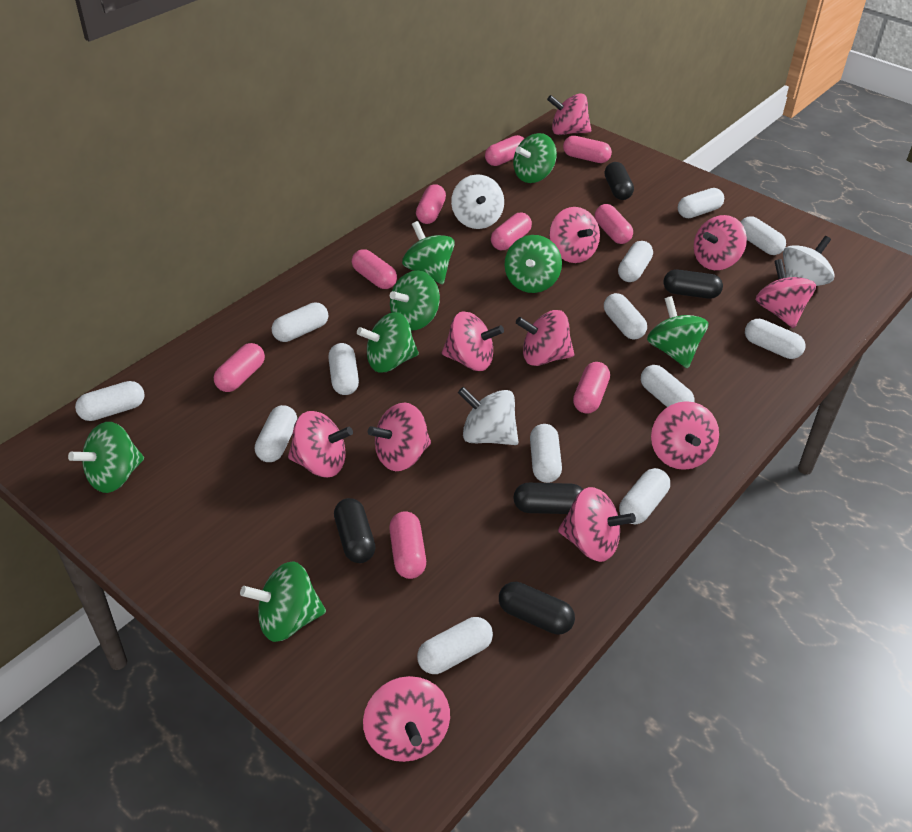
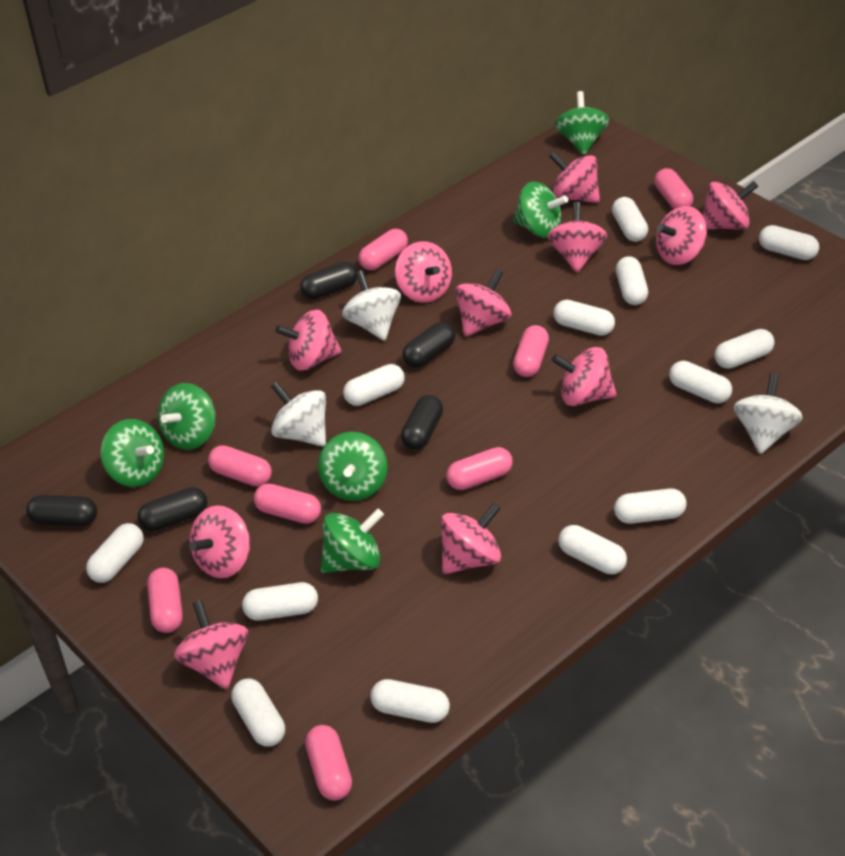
green spinning top: [68,422,144,493] [240,561,326,642] [357,312,419,373] [390,270,440,330] [402,221,455,284] [505,235,562,293] [513,133,557,183] [647,296,708,368] = 8 -> [100,419,164,487] [158,383,216,450] [318,432,388,501] [321,508,384,573] [513,182,568,238] [555,91,609,155] = 6
pink capsule: [214,343,265,392] [352,249,397,289] [389,511,426,579] [416,184,446,224] [485,135,524,166] [491,213,532,250] [563,136,612,163] [573,362,610,414] [595,204,633,244] = 9 -> [147,568,183,633] [208,445,272,486] [254,484,321,524] [305,725,352,801] [359,229,408,270] [446,447,513,490] [513,325,549,377] [654,168,693,209] = 8

